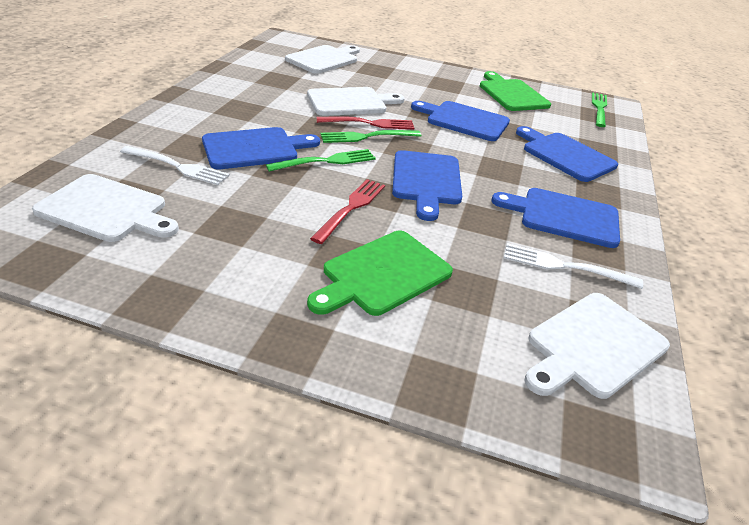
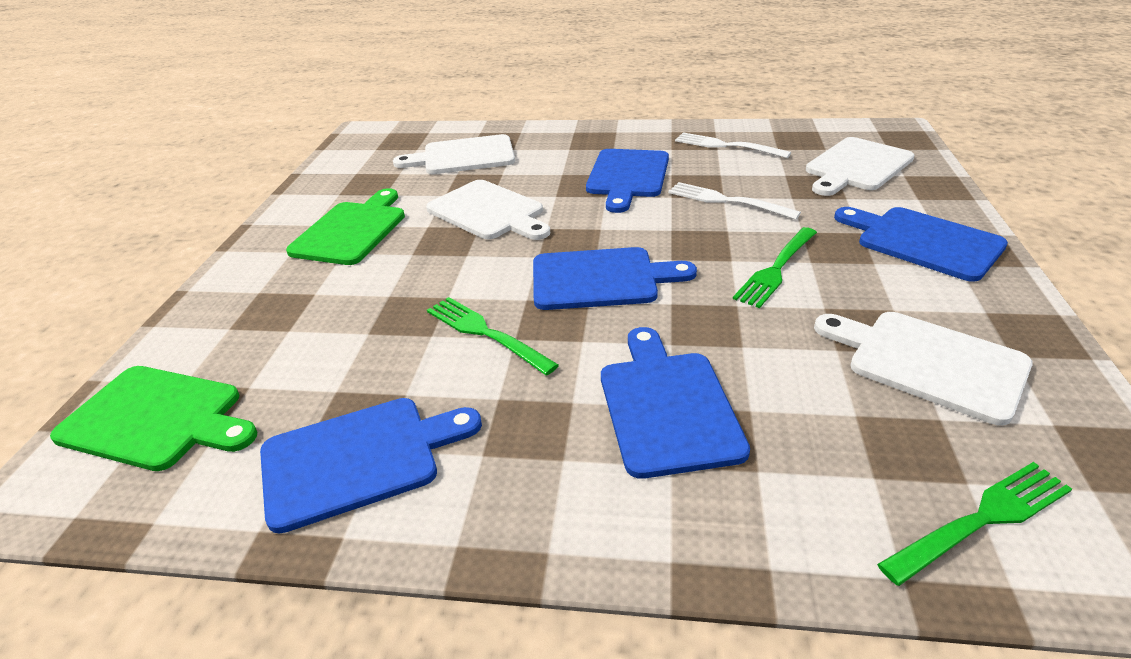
red fork: [310,179,385,244] [317,117,414,130] = 2 -> none = 0

